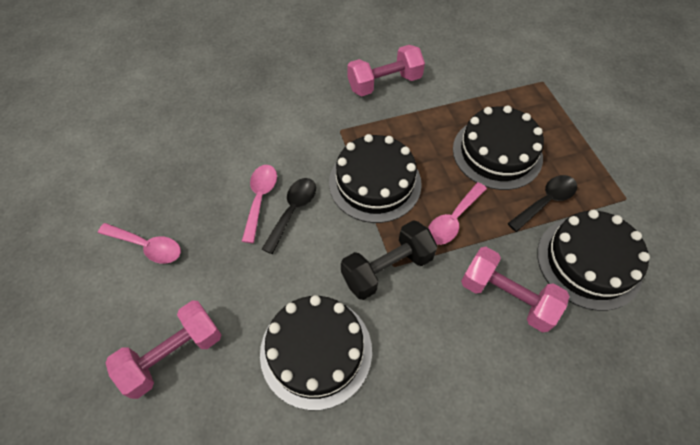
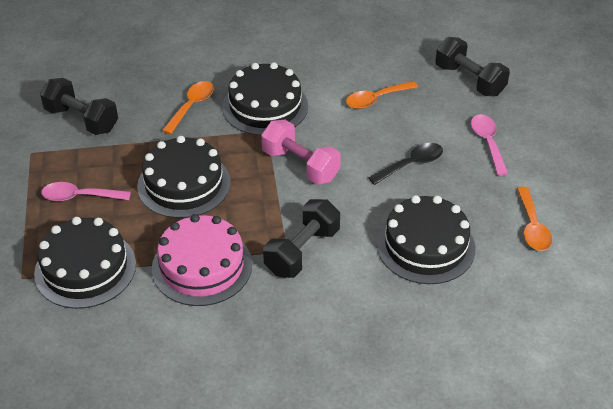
black dumbbell: [341,220,438,300] = 1 -> [40,78,118,135] [263,199,340,278] [435,37,510,96] = 3
black spoon: [262,178,316,254] [507,175,577,232] = 2 -> [369,143,443,185] = 1
orange spoon: none = 0 -> [162,81,214,134] [346,81,418,109] [517,187,552,251] = 3
pink cake: none = 0 -> [152,214,252,306] = 1
pink dumbbell: [106,300,221,399] [347,45,425,96] [461,247,569,332] = 3 -> [261,120,341,185] = 1
pink spoon: [98,223,181,264] [242,165,277,243] [428,182,487,245] = 3 -> [41,182,131,202] [471,114,509,176] = 2

